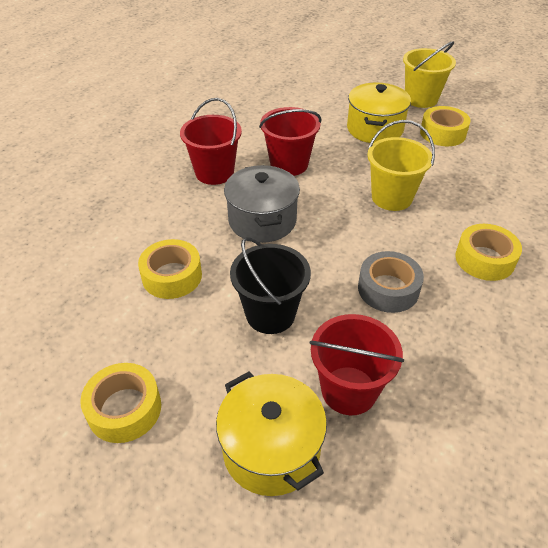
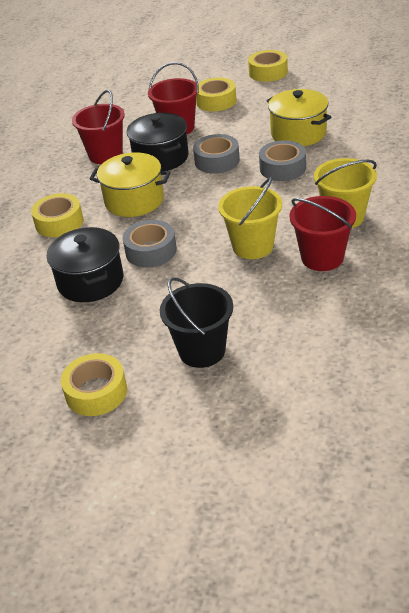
black pot: none = 0 -> [47,227,123,302] [127,113,189,171] = 2
grey pot: [224,165,300,243] = 1 -> none = 0
grey tape: [358,251,424,313] = 1 -> [122,220,177,268] [193,134,240,174] [259,140,306,181] = 3

